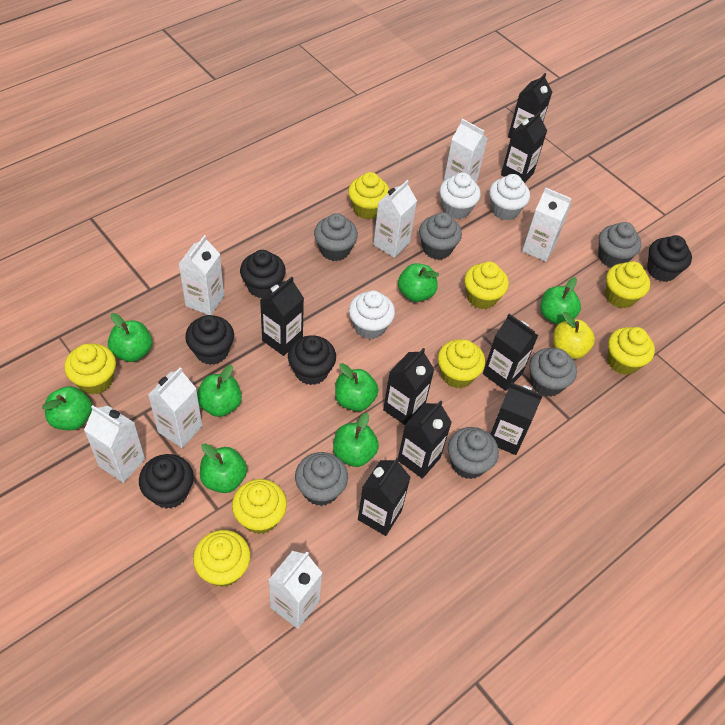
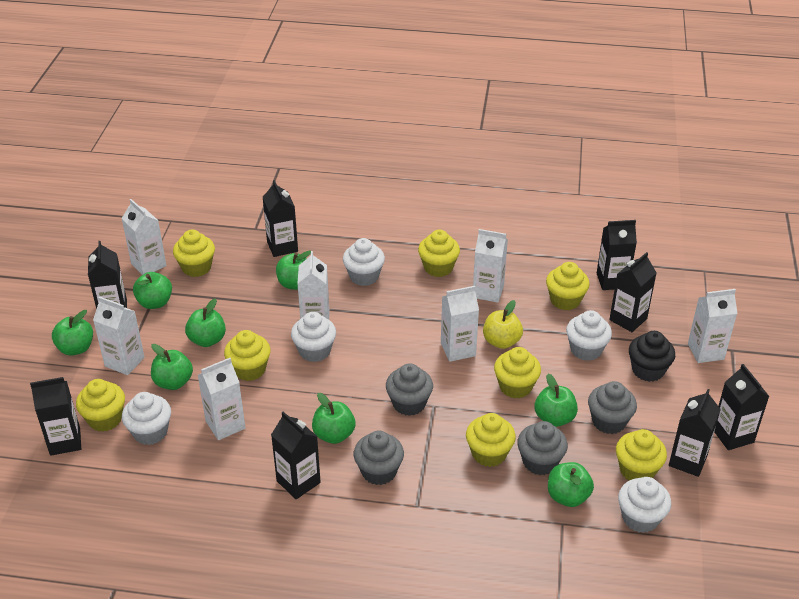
black cupcake: [139,454,194,509] [185,315,234,365] [240,250,286,298] [288,335,336,385] [647,235,692,282] = 5 -> [629,331,675,382] = 1
grey cupcake: [295,452,348,506] [314,213,358,261] [419,212,462,260] [448,427,499,479] [529,348,577,397] [598,222,641,267] = 6 -> [354,431,404,485] [386,364,433,416] [517,421,568,475] [588,381,637,434] = 4
white cupcake: [349,290,395,339] [440,172,481,219] [489,174,530,220] = 3 -> [122,392,171,445] [291,312,336,362] [343,238,385,286] [566,310,612,361] [618,477,671,533] = 5

